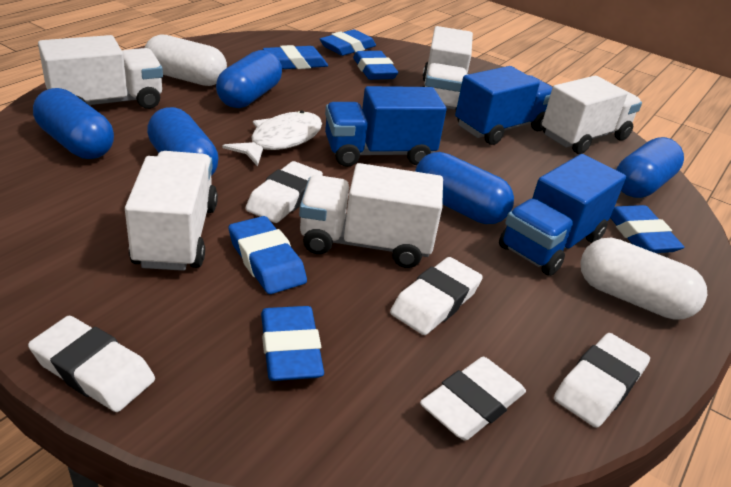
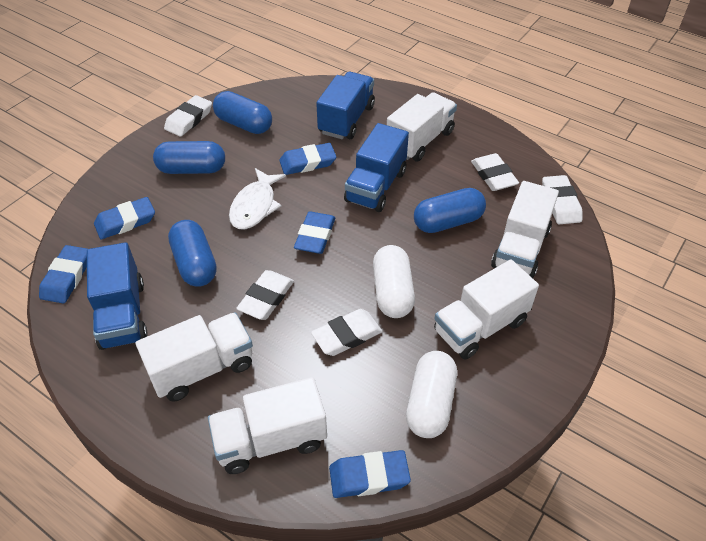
blue capsule: [33,88,114,159] [147,107,219,176] [216,50,282,108] [415,152,514,224] [616,137,684,198] = 5 -> [153,141,225,174] [168,220,217,286] [213,91,272,134] [414,188,486,233] = 4
blue eraser: [229,216,307,294] [261,306,324,381] [263,45,328,69] [320,29,376,56] [353,51,398,80] [610,205,684,253] = 6 -> [39,245,87,303] [94,197,155,239] [279,143,336,175] [294,211,336,254] [329,450,411,498] = 5

